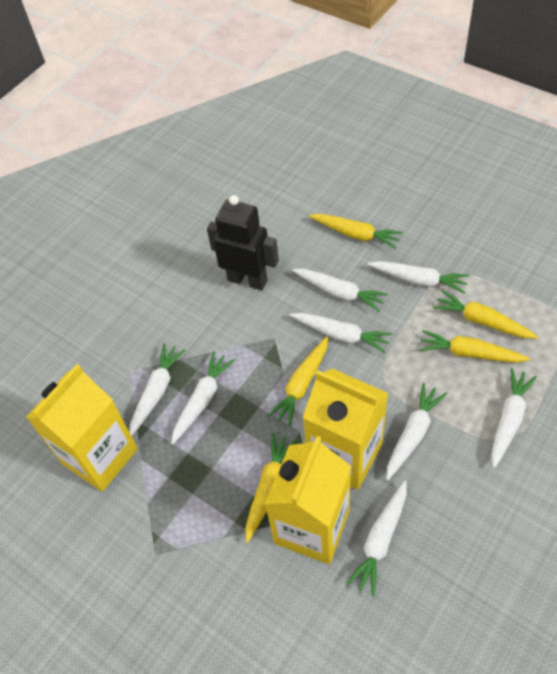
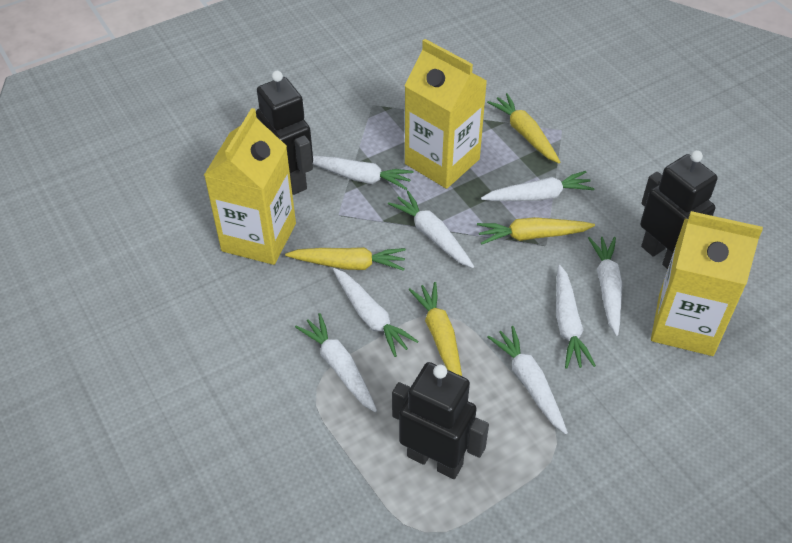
black robot: [207,195,279,290] = 1 -> [256,71,313,195] [392,362,489,479] [640,150,718,269] = 3
yellow carrot: [245,432,298,543] [267,336,328,427] [309,214,403,249] [419,330,530,363] [433,290,538,338] = 5 -> [285,247,406,271] [408,282,462,376] [477,217,595,245] [487,93,560,163] = 4

